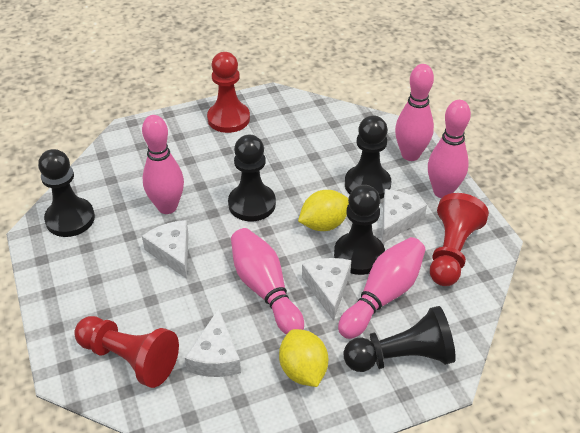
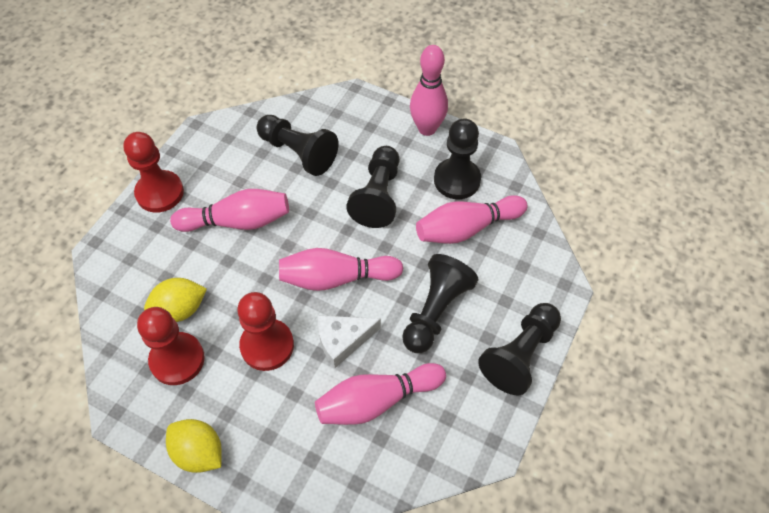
white cheese: [142,220,189,279] [185,308,241,377] [302,258,351,321] [382,189,427,244] = 4 -> [318,315,381,368] = 1

